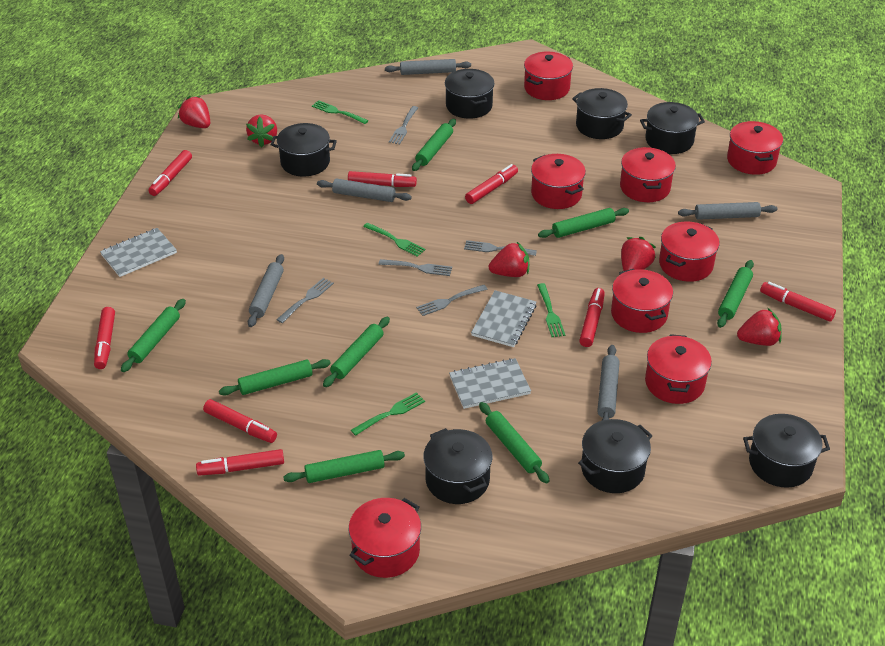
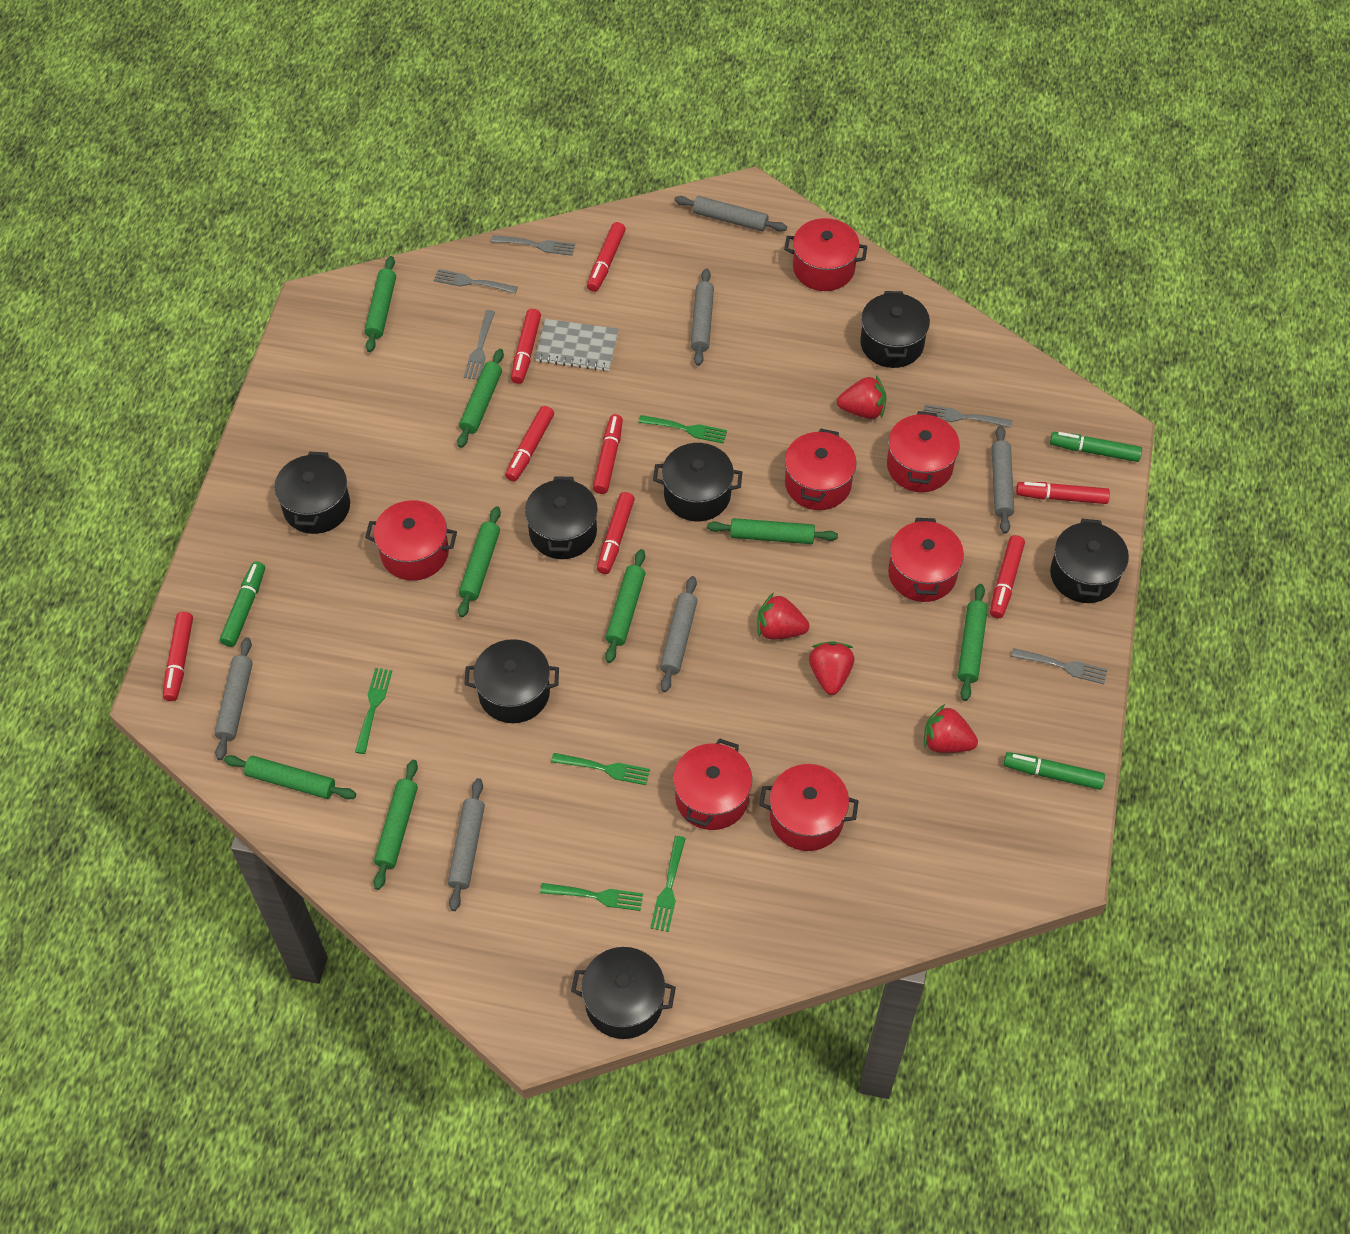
green fork: [312,100,368,124] [351,392,425,436] [363,223,426,257] [537,283,565,337] = 4 -> [355,668,392,754] [540,883,643,911] [551,753,650,785] [638,415,727,444] [650,836,686,932] = 5
green marker: none = 0 -> [220,561,265,647] [1004,752,1105,790] [1050,432,1142,462] = 3
grey notebook: [100,228,177,277] [449,358,531,409] [471,290,537,347] = 3 -> [535,319,619,371] = 1
grey rolling pin: [248,254,284,327] [317,179,412,202] [385,59,471,75] [597,345,620,421] [678,202,777,220] = 5 -> [215,637,253,760] [448,778,485,911] [660,576,698,692] [674,196,787,232] [691,268,714,366] [992,426,1014,534] = 6
red pot: [349,498,421,578] [524,52,573,100] [531,154,586,209] [611,269,673,333] [620,147,676,202] [645,334,712,404] [659,221,720,282] [727,121,783,175] = 8 -> [365,500,457,581] [673,738,752,830] [759,764,859,851] [784,218,867,291] [785,428,857,510] [887,411,960,492] [888,518,964,602] = 7
red strawberry: [178,96,210,128] [246,114,277,147] [489,242,529,277] [621,237,656,271] [737,308,782,346] = 5 -> [757,593,809,640] [809,641,854,695] [837,375,887,419] [924,704,978,753] = 4

